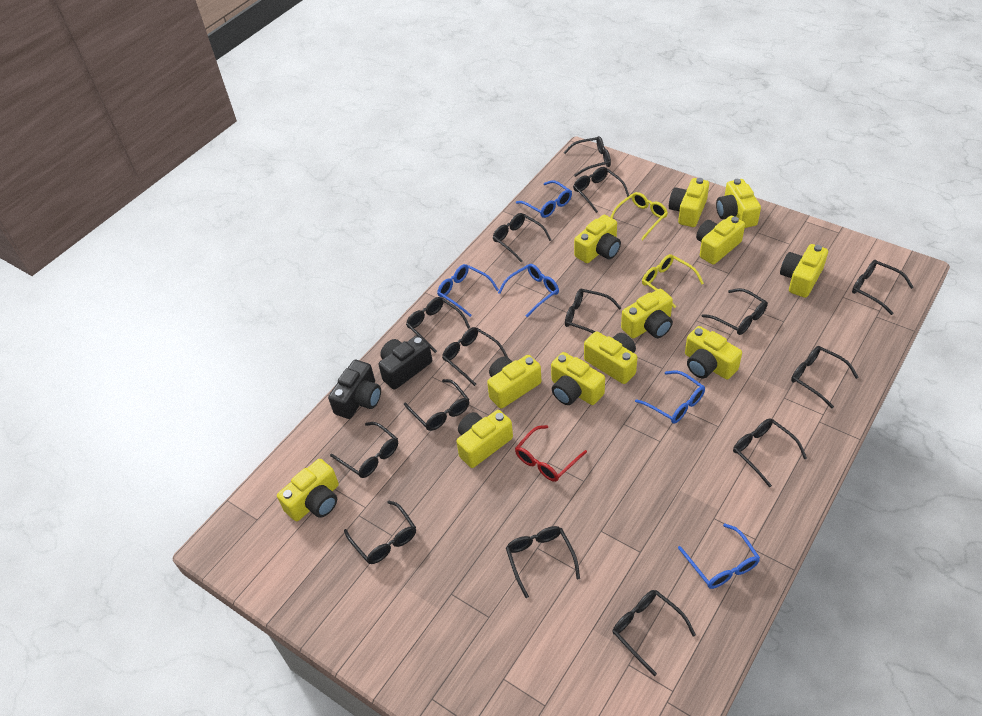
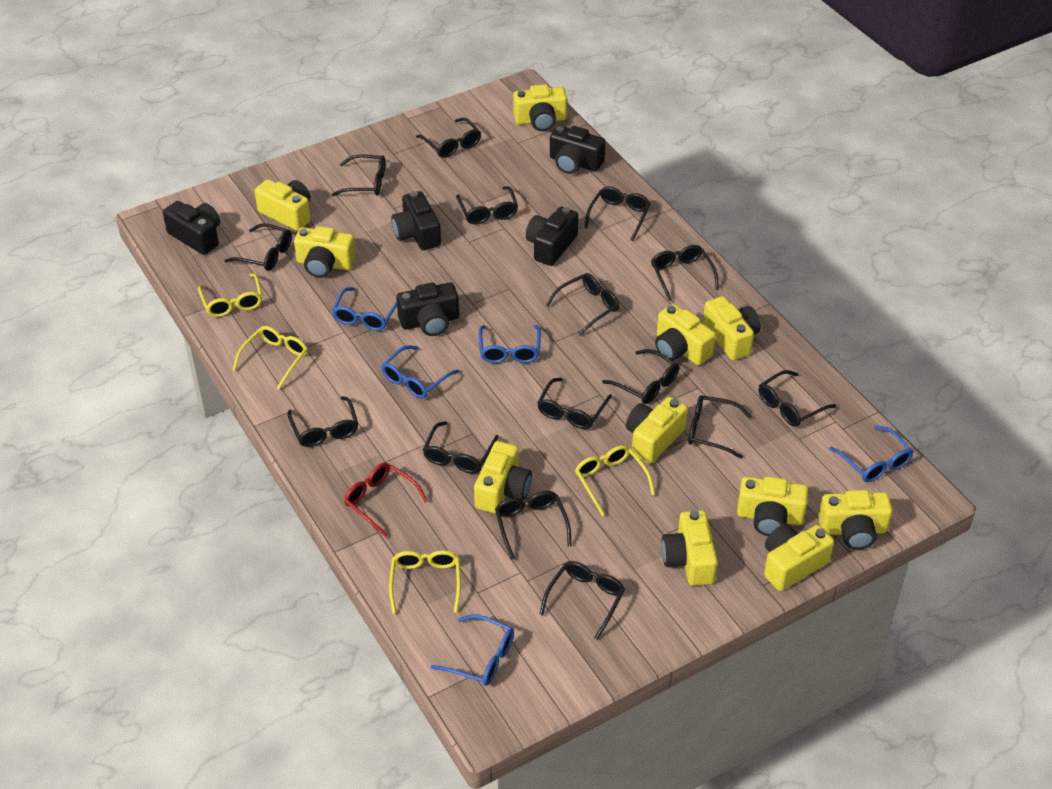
black camera: [328,360,381,419] [379,335,432,390] = 2 -> [163,201,220,255] [391,191,441,250] [396,282,459,336] [526,207,578,266] [550,125,606,174] = 5
yellow camera: [277,459,339,521] [456,410,513,468] [487,355,541,409] [551,352,605,405] [574,215,621,263] [584,331,637,384] [621,289,673,339] [669,178,709,227] [685,326,742,380] [696,216,745,265] [716,179,761,228] [780,244,828,298] = 12 -> [255,179,311,231] [294,226,356,278] [474,441,532,513] [513,84,567,131] [626,397,688,464] [655,304,716,365] [661,510,718,586] [703,296,760,360] [737,476,808,536] [764,524,834,591] [818,490,892,550] = 11
yellow glasses: [611,192,668,240] [642,254,704,308] = 2 -> [198,273,262,317] [233,326,308,390] [389,550,461,614] [575,445,655,516] = 4

